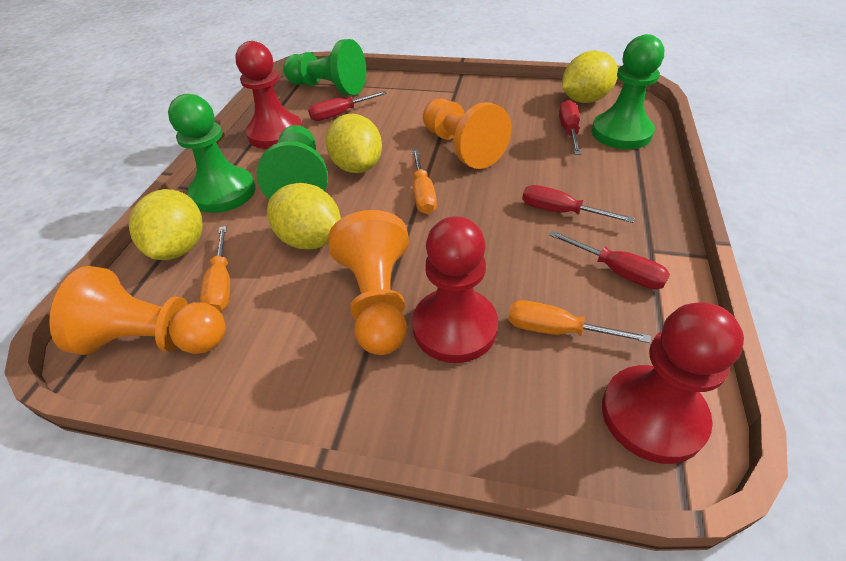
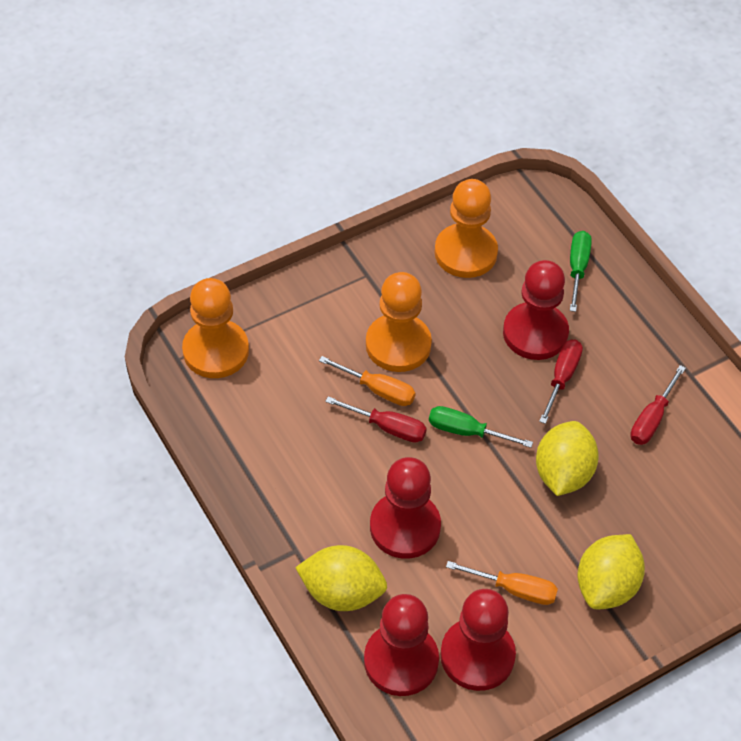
green pawn: [168,94,255,213] [257,125,327,200] [283,39,366,95] [592,34,664,149] = 4 -> none = 0
green screwdriver: none = 0 -> [429,406,533,448] [570,231,592,312] = 2
orange screwdriver: [200,226,230,312] [412,149,437,214] [508,300,651,343] = 3 -> [319,356,416,406] [446,561,558,605] = 2
red pawn: [235,41,302,149] [412,216,498,363] [602,302,744,464] = 3 -> [364,594,439,696] [370,457,441,559] [440,589,516,691] [503,260,569,360] = 4
red screwdriver: [308,91,387,121] [522,185,634,223] [549,230,670,289] [559,100,581,155] = 4 -> [325,396,427,443] [539,339,583,424] [630,365,686,445] = 3
yellow lemon: [129,189,203,260] [267,183,341,249] [326,114,382,173] [562,51,618,103] = 4 -> [295,545,387,611] [536,421,599,496] [577,534,645,609] = 3

